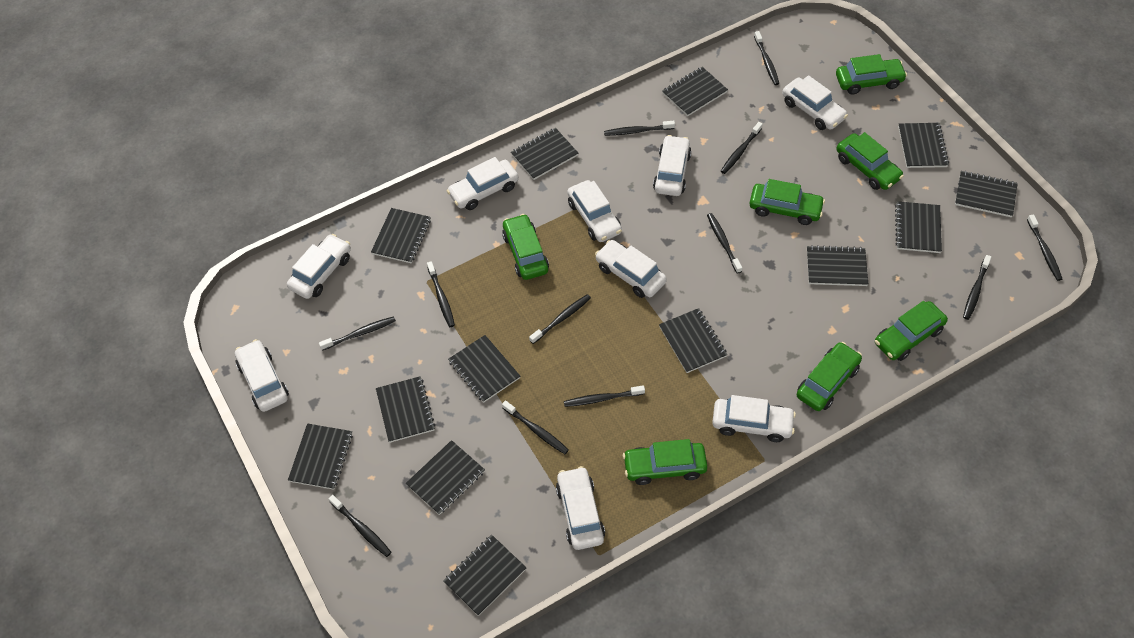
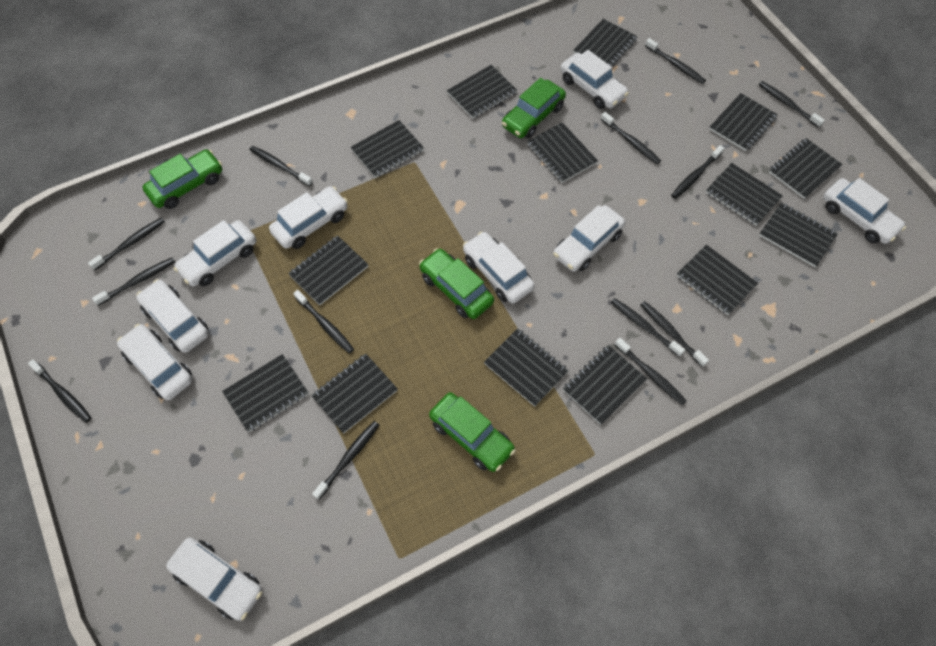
black notebook: [288,423,353,490] [371,208,431,263] [376,376,435,443] [405,440,485,515] [443,535,527,616] [448,335,520,403] [511,128,578,180] [659,308,727,373] [663,67,728,116] [807,245,868,286] [895,201,942,253] [898,123,949,168] [955,171,1018,217] = 13 -> [222,354,309,432] [288,235,368,305] [311,353,398,434] [351,120,424,178] [447,65,517,119] [484,328,569,407] [527,122,598,183] [563,345,647,425] [573,19,637,67] [677,244,758,315] [706,163,783,226] [709,93,778,151] [759,202,838,267] [769,138,843,199] = 14
black toothbrush: [319,316,396,350] [328,495,391,557] [427,261,455,327] [502,400,569,454] [529,294,591,344] [564,385,645,407] [604,120,675,136] [707,213,742,274] [721,122,763,174] [754,31,779,85] [963,255,991,320] [1027,214,1062,281] = 12 -> [28,359,92,423] [88,218,165,270] [92,257,175,306] [249,146,313,186] [293,290,354,354] [312,421,379,499] [601,112,661,164] [611,298,685,357] [615,338,687,405] [640,301,709,367] [645,38,706,84] [671,145,724,199] [759,81,825,128] = 13
green car: [502,214,549,280] [623,439,708,485] [750,179,825,225] [797,342,862,411] [836,54,907,95] [836,132,904,190] [875,301,948,361] = 7 -> [142,149,222,209] [419,248,494,319] [429,392,516,472] [502,78,566,139] = 4

